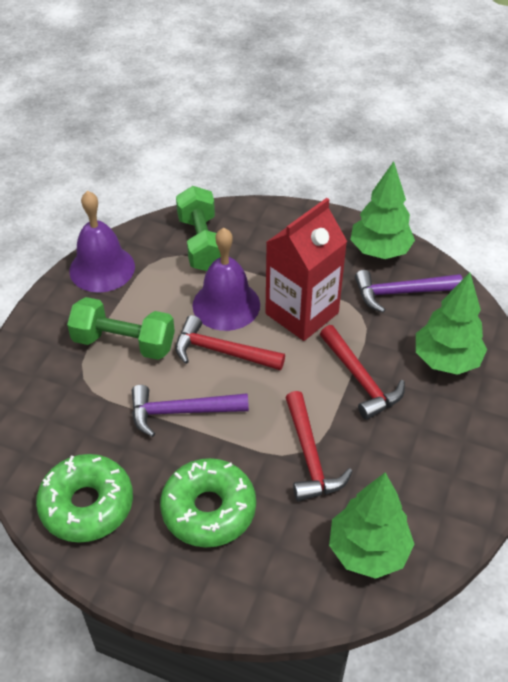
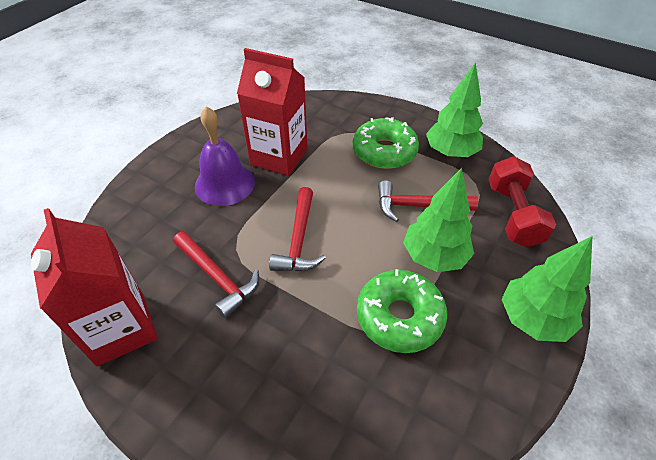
green dumbbell: [67,297,175,360] [176,186,221,271] = 2 -> none = 0
purple bell: [69,191,135,293] [192,228,260,331] = 2 -> [195,107,255,206] = 1
purple hammer: [132,385,249,437] [355,270,463,313] = 2 -> none = 0
red carton: [265,198,347,341] = 1 -> [31,208,158,366] [237,48,308,176] = 2
red dumbbell: none = 0 -> [489,156,556,247] = 1

